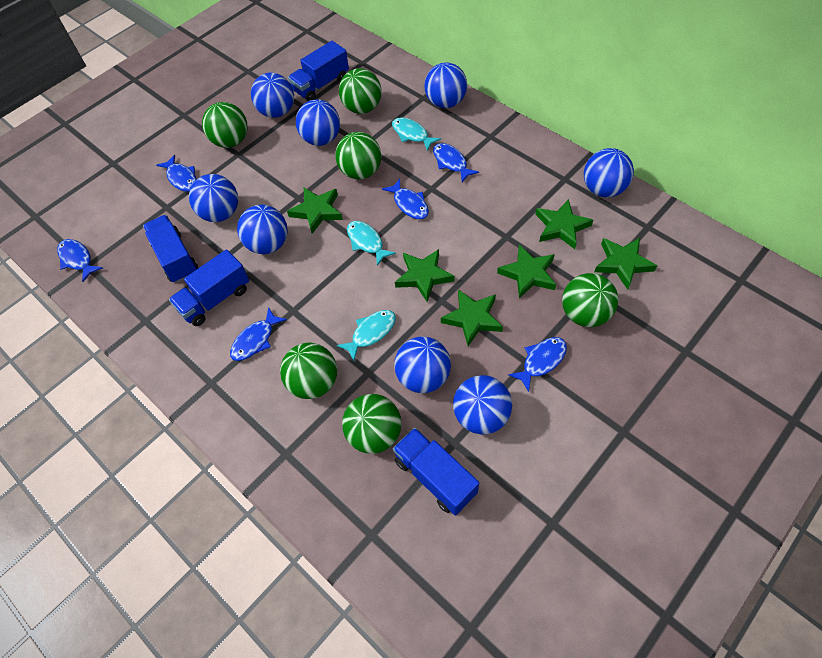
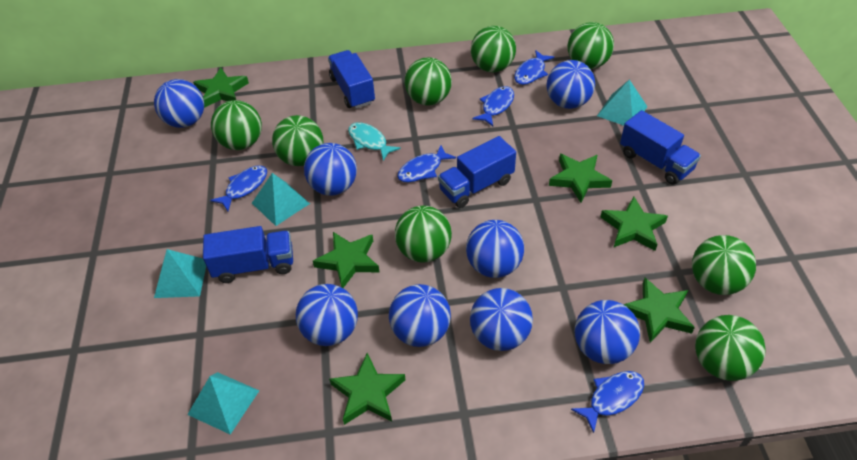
blue fish: [57,239,103,282] [156,155,197,191] [230,307,287,361] [382,179,429,219] [433,143,479,182] [508,337,567,392] = 6 -> [210,165,267,211] [397,145,456,182] [472,86,514,126] [514,50,555,85] [571,371,644,433] = 5
green ball: [202,102,247,148] [280,343,337,399] [335,132,381,179] [339,68,382,114] [342,394,402,454] [562,273,618,327] = 6 -> [211,100,262,150] [272,115,323,166] [395,206,452,263] [405,57,452,105] [471,26,516,72] [568,22,614,69] [692,235,756,295] [695,315,766,381] = 8
turquoise fish: [337,310,396,361] [347,221,396,266] [392,117,441,151] = 3 -> [348,122,401,161] = 1
turquoise pyramid: none = 0 -> [154,249,206,298] [187,372,259,435] [252,173,310,226] [597,79,648,126] = 4

